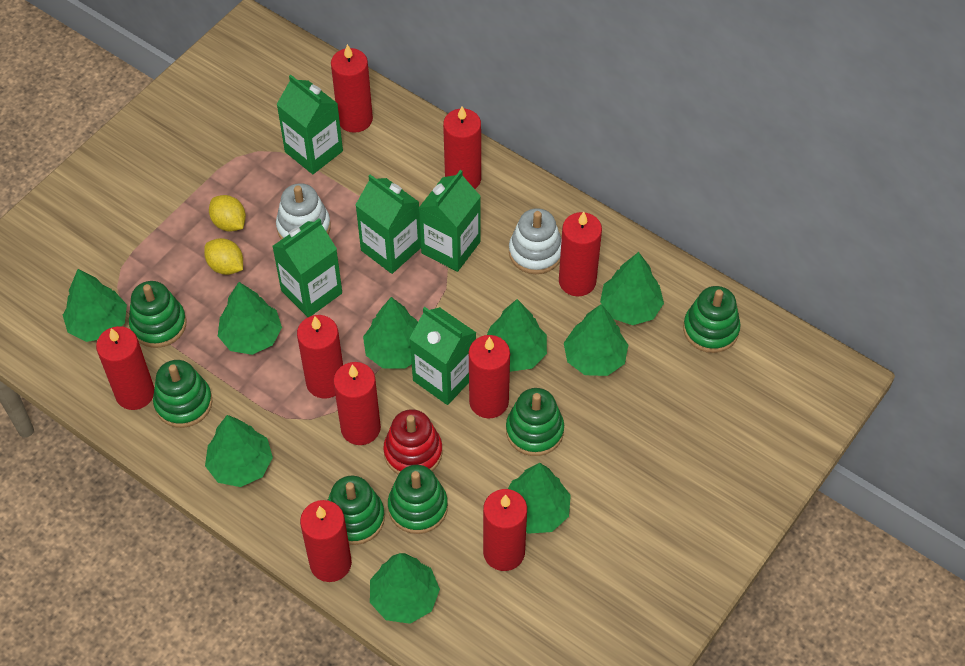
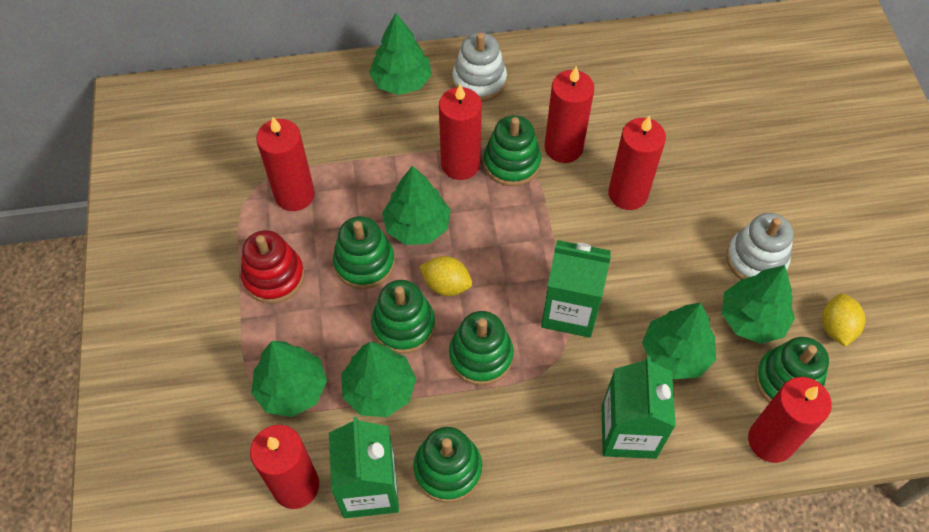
green carton: [272,218,342,317] [276,75,343,174] [356,174,421,274] [409,307,476,405] [419,170,481,272] = 5 -> [329,417,399,518] [541,240,611,338] [601,356,676,459] = 3
green tree: [63,269,127,342] [205,415,273,487] [218,282,282,355] [363,297,418,369] [370,553,440,624] [487,299,547,372] [508,463,571,534] [564,304,628,376] [600,252,664,325] = 9 -> [251,341,327,417] [341,342,416,417] [369,13,432,95] [382,166,451,245] [642,303,716,379] [722,265,795,344] = 6
red candle: [96,326,154,410] [297,315,343,398] [300,500,352,582] [331,44,373,133] [333,362,381,445] [443,106,481,189] [469,335,510,419] [483,489,527,571] [559,212,602,296] = 9 -> [250,425,319,509] [256,117,315,211] [439,84,482,180] [545,66,594,163] [608,115,666,210] [748,377,832,463] = 6

